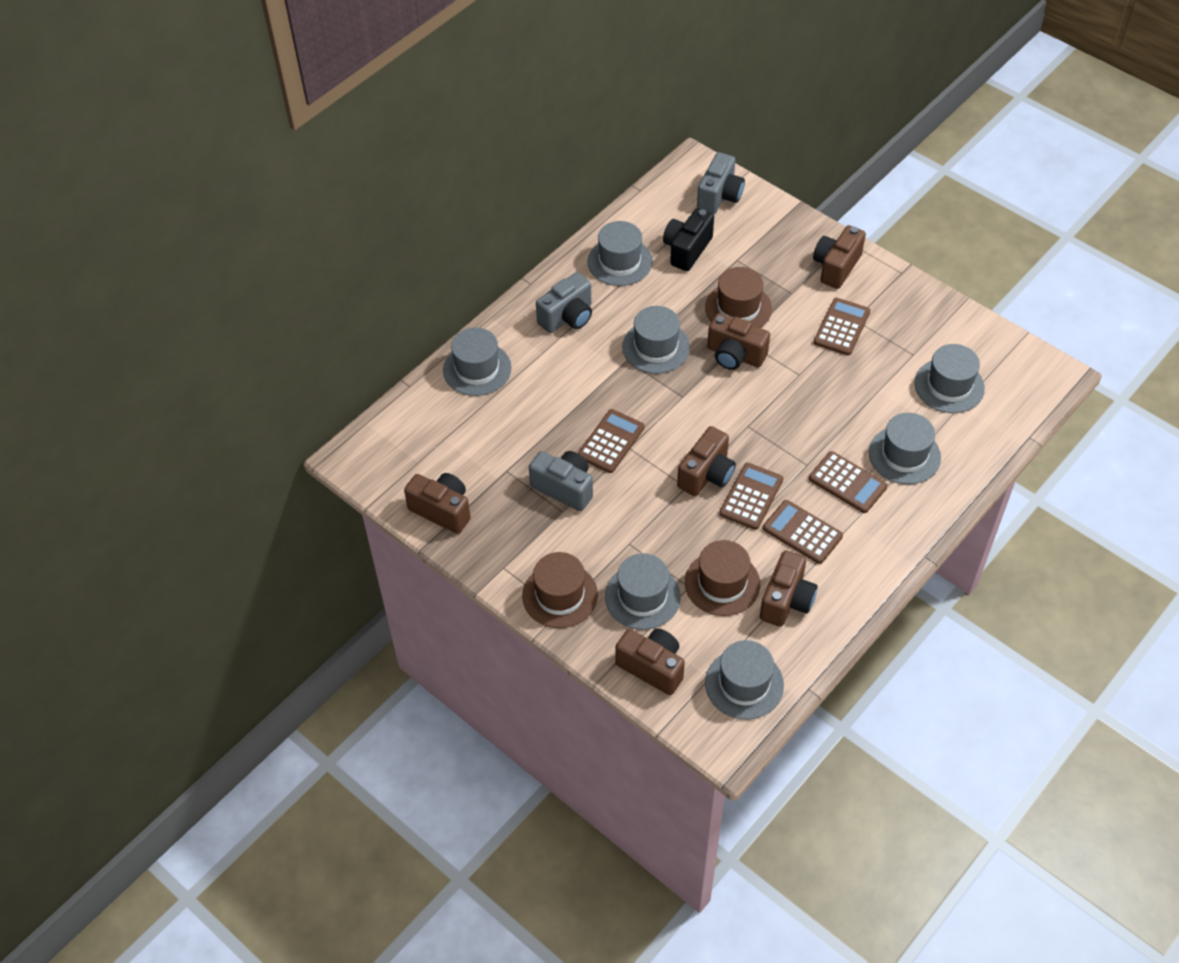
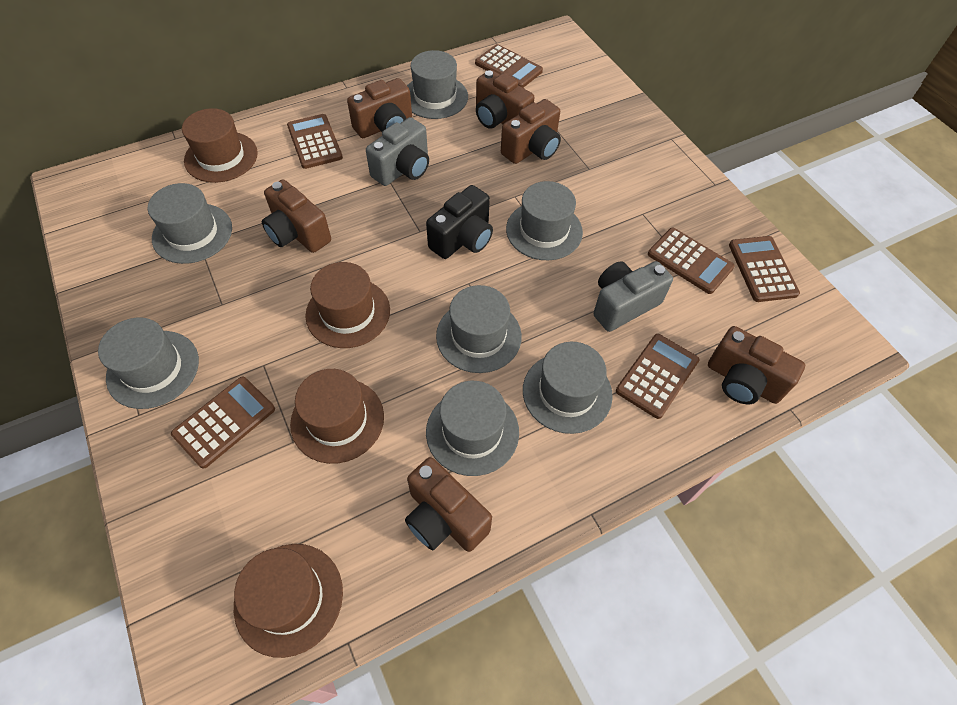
brown calculator: [578,409,644,473] [719,463,783,530] [763,500,843,564] [809,451,888,513] [814,298,870,355] = 5 -> [171,377,275,468] [287,114,343,169] [475,44,543,88] [616,334,699,419] [648,228,735,294] [729,236,800,302] = 6
brown hat: [522,552,598,628] [685,540,760,616] [705,267,772,328] = 3 -> [182,108,258,183] [234,544,343,658] [290,369,384,464] [305,262,390,348] = 4
grey camera: [529,451,593,511] [536,272,592,333] [697,152,745,214] = 3 -> [366,117,429,186] [593,261,673,332] = 2

